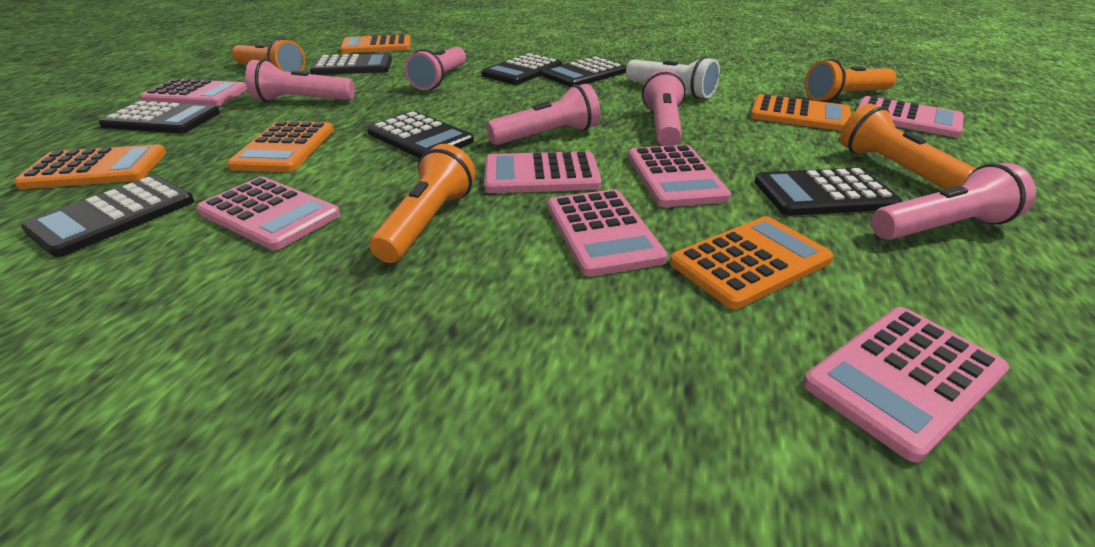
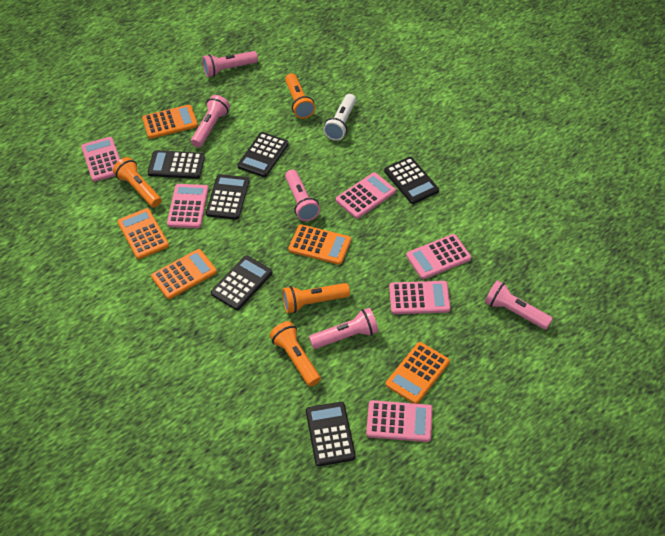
black calculator: [21,175,194,257] [98,101,220,133] [310,53,392,75] [367,111,474,158] [481,53,562,85] [542,56,626,87] [754,167,902,216] = 7 -> [148,150,205,179] [206,174,249,220] [211,255,273,310] [237,132,289,177] [306,402,356,466] [384,157,439,204] = 6
pink calculator: [140,79,247,106] [196,176,340,250] [484,151,601,193] [548,189,668,276] [628,145,731,207] [803,307,1009,462] [857,96,964,137] = 7 -> [81,137,120,182] [167,184,209,228] [336,172,396,219] [366,400,432,442] [389,281,451,314] [406,234,471,279] = 6

